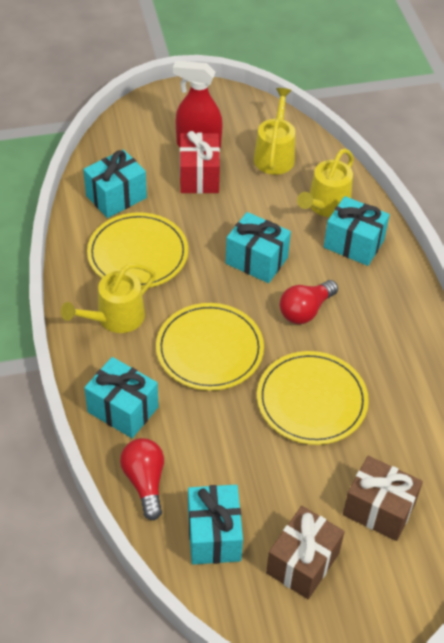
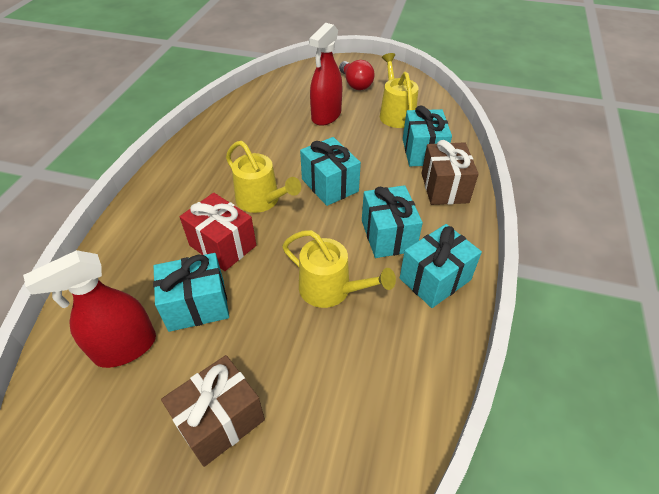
red light bulb: [120,438,164,520] [280,280,338,324] = 2 -> [339,60,375,90] = 1
red spray bottle: [173,61,223,148] = 1 -> [23,250,156,368] [309,23,342,126] = 2
yellow plate: [87,212,188,289] [156,303,264,390] [257,351,369,445] = 3 -> none = 0

